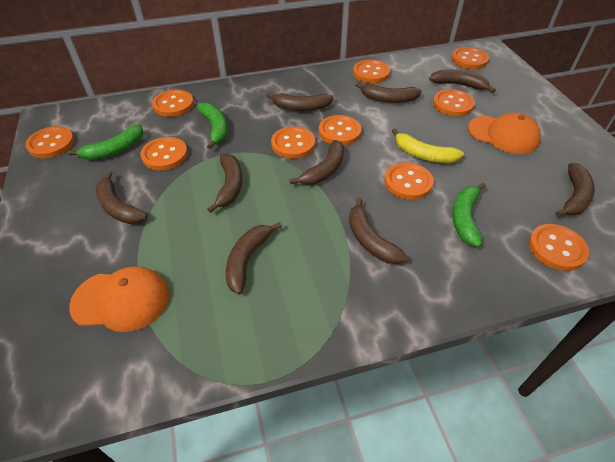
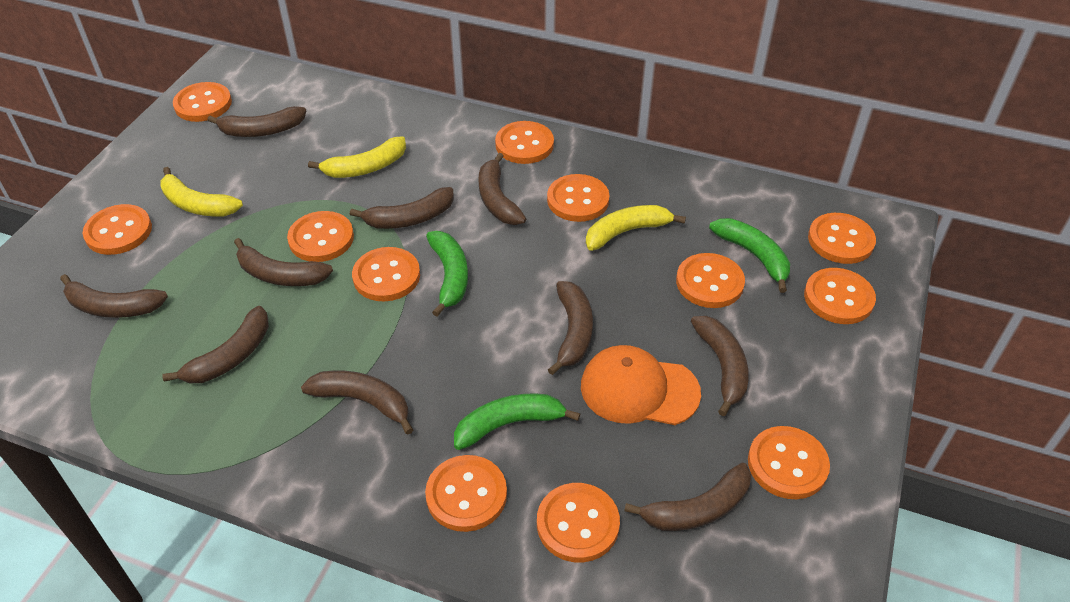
brown banana: [96,171,147,224] [207,153,242,213] [225,222,282,294] [266,92,333,111] [290,140,344,185] [349,198,408,264] [355,82,421,103] [429,69,496,93] [555,163,595,217] = 9 -> [60,274,168,318] [162,306,269,383] [208,106,306,137] [234,238,333,286] [301,371,413,435] [350,187,454,229] [479,153,526,225] [548,281,593,375] [624,463,751,531] [691,316,749,416] = 10
orange button: [25,126,75,158] [141,137,188,170] [152,90,194,117] [271,126,315,159] [319,115,361,145] [353,60,390,83] [385,162,434,200] [433,89,475,116] [451,47,489,69] [528,224,589,271] = 10 -> [83,204,152,255] [173,82,232,122] [287,211,354,262] [352,247,420,301] [425,455,507,532] [495,121,554,164] [537,483,620,563] [547,174,610,222] [676,253,745,308] [748,426,830,499] [804,268,876,324] [808,213,876,264] = 12
orange cap: [69,266,169,332] [468,113,541,154] = 2 -> [581,345,701,425] = 1
yellow banana: [392,129,464,163] = 1 -> [160,167,243,216] [308,137,406,178] [586,205,686,251] = 3

